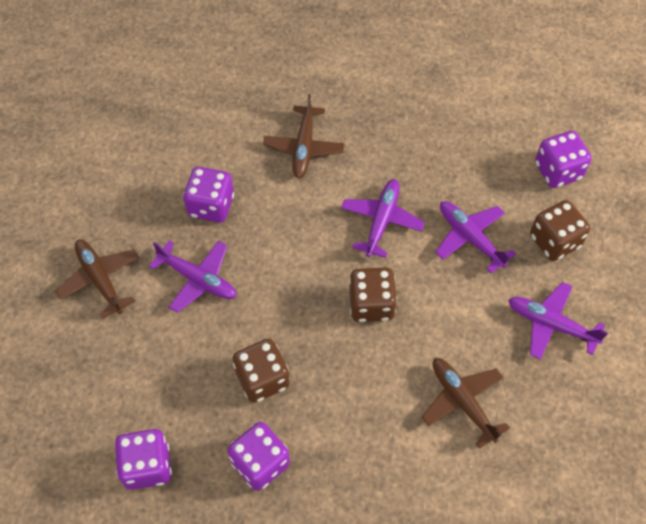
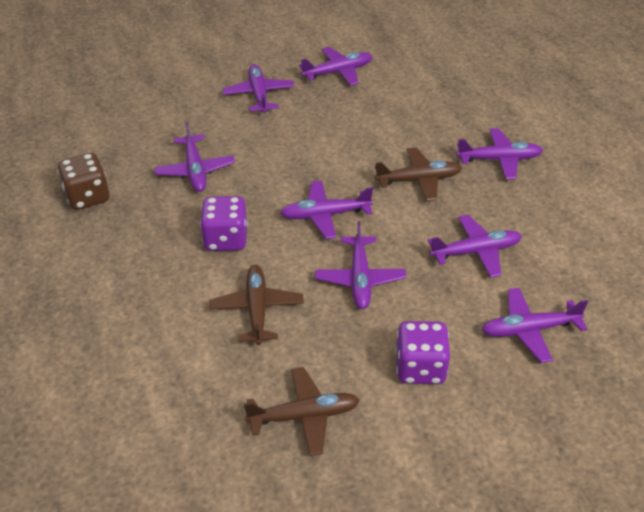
brown dice: [233,339,290,403] [349,268,397,322] [530,200,590,261] = 3 -> [57,153,110,210] = 1
purple dice: [115,429,172,490] [183,167,234,223] [227,422,290,491] [535,131,591,188] = 4 -> [200,196,248,251] [395,321,450,384] = 2
purple plane: [149,240,236,313] [341,179,425,258] [435,201,516,273] [508,282,608,360] = 4 -> [154,122,235,192] [222,64,295,113] [280,181,373,239] [299,47,373,86] [315,221,406,309] [428,215,522,278] [456,128,543,179] [482,288,588,363] = 8

